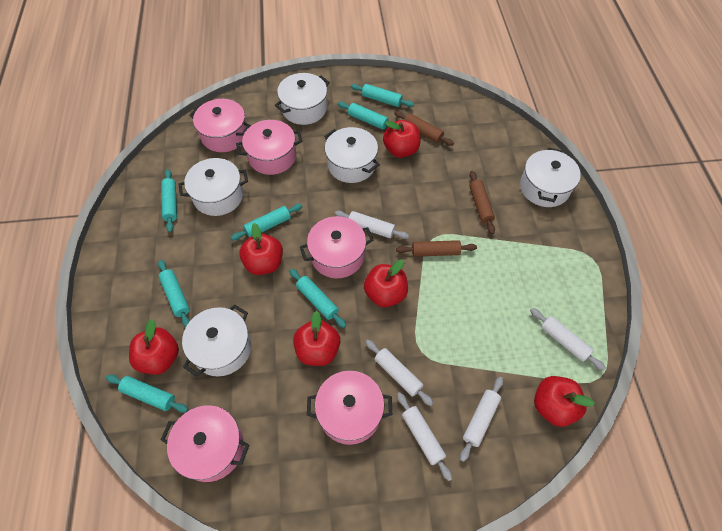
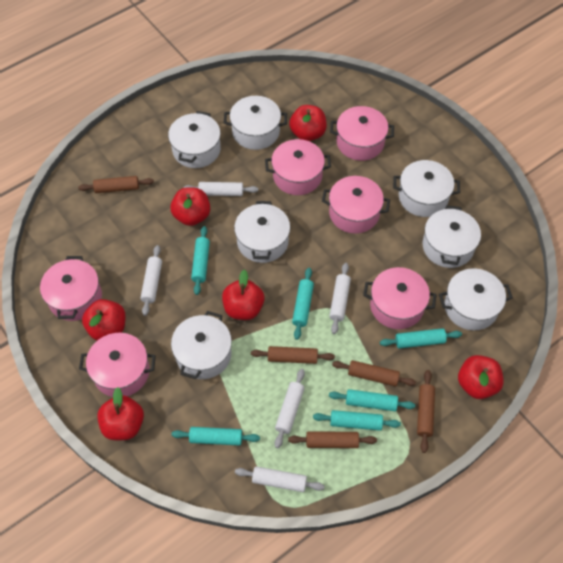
brown rolling pin: [394,111,454,146] [396,240,477,257] [469,171,495,234] = 3 -> [78,176,154,193] [251,346,335,364] [288,431,377,448] [332,360,416,386] [417,370,435,453] = 5
pink pot: [161,405,249,482] [189,99,251,152] [236,120,302,175] [300,216,373,278] [307,371,392,445] = 5 -> [40,256,102,321] [79,333,156,397] [265,139,331,195] [322,176,390,234] [330,106,394,161] [363,267,437,329] = 6
turquoise rolling pin: [106,375,188,413] [158,260,190,327] [161,169,177,232] [231,204,303,241] [289,269,346,328] [338,102,389,130] [351,84,414,107] = 7 -> [171,427,260,446] [191,226,210,295] [292,268,314,340] [313,410,401,431] [329,389,415,411] [380,328,462,349] = 6
white pot: [179,158,248,216] [182,304,251,377] [275,73,330,125] [324,127,380,183] [520,148,581,207] = 5 -> [168,111,221,168] [171,311,232,379] [224,96,287,150] [234,201,290,263] [393,160,460,217] [423,205,481,268] [439,268,513,330] = 7

